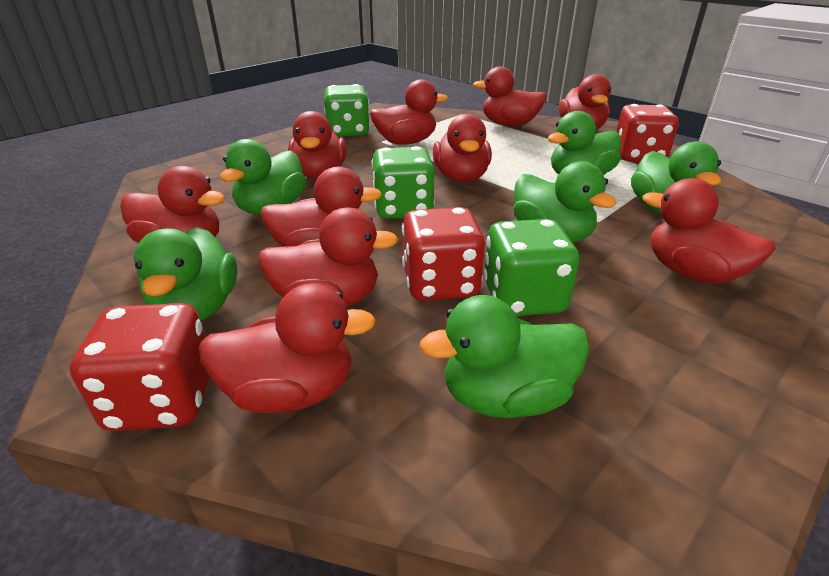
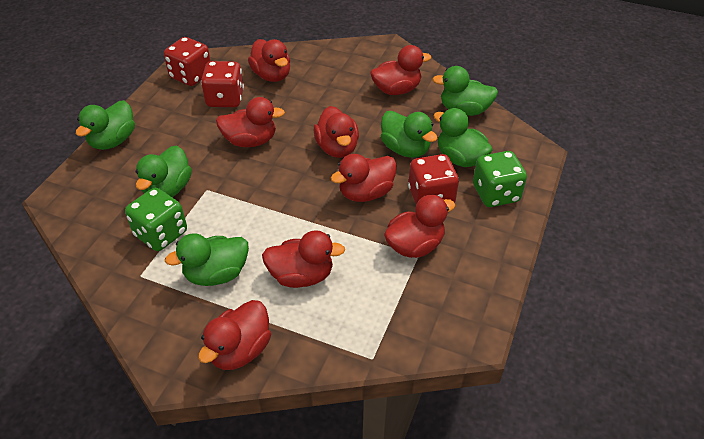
green dice: [324,84,370,137] [372,146,435,219] [483,219,579,316] = 3 -> [125,188,187,251] [473,151,527,207] = 2
red duck: [120,166,225,243] [199,283,376,413] [258,207,399,307] [261,167,382,247] [288,111,347,179] [370,79,448,145] [433,114,492,183] [473,66,547,126] [559,74,611,130] [642,178,776,284] = 10 -> [198,300,271,370] [216,97,285,147] [248,39,290,82] [262,230,345,288] [314,106,359,158] [331,154,397,202] [370,45,431,95] [384,195,455,258] = 8

